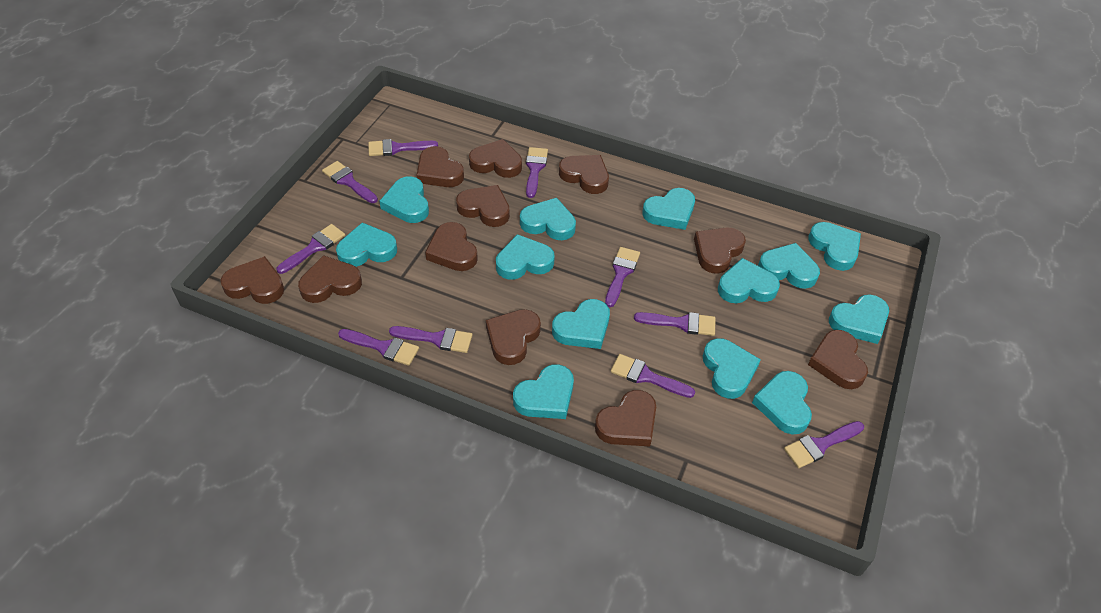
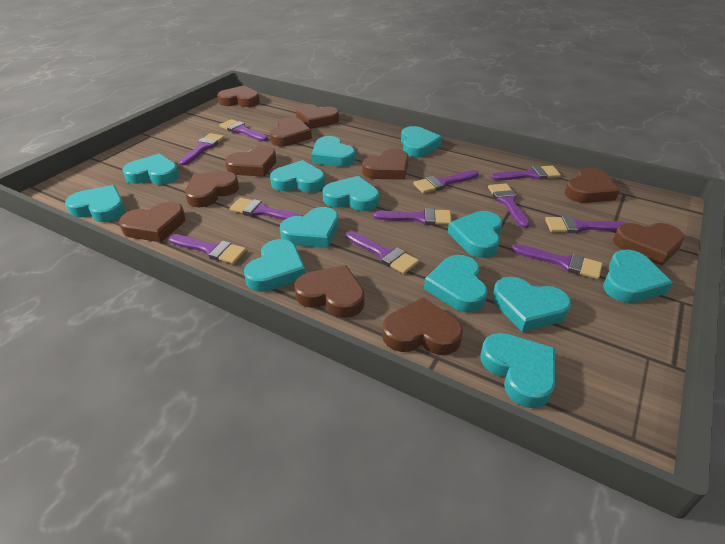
purple brush: [277,224,345,274] [322,161,378,203] [338,329,419,366] [368,139,438,156] [389,326,473,353] [526,147,548,198] [605,247,640,307] [611,354,695,398] [634,312,716,336] [784,421,864,468] = 10 -> [168,234,246,264] [179,133,225,165] [219,119,268,141] [229,198,303,220] [346,231,419,274] [373,208,452,225] [413,170,479,193] [488,183,530,228] [491,165,561,180] [511,244,603,279] [545,216,626,233] = 11

